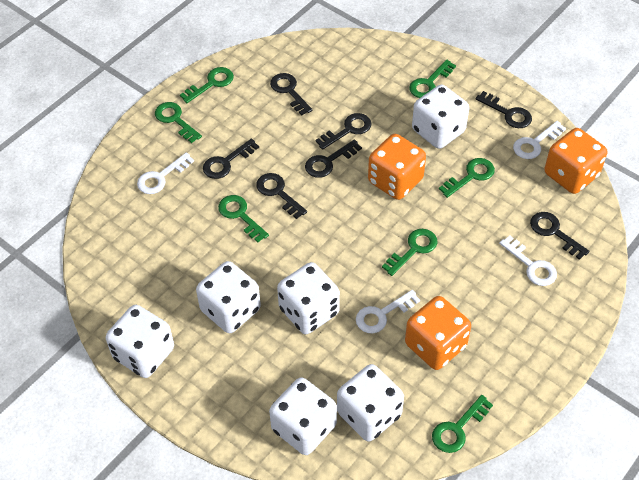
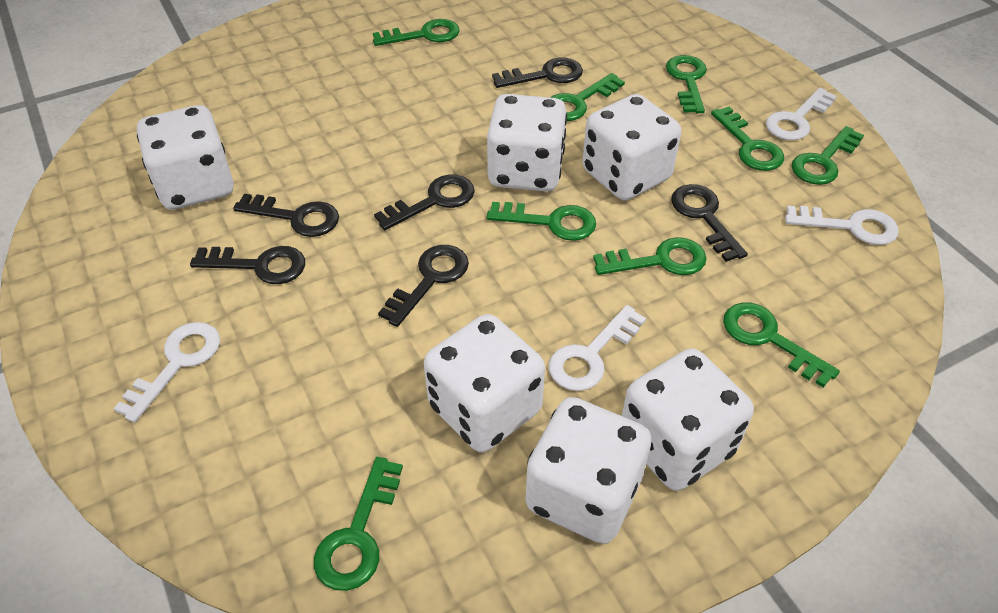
black key: [203,139,259,179] [256,173,307,219] [270,73,313,116] [305,139,362,178] [315,113,372,150] [476,91,532,128] [530,212,589,260] = 7 -> [190,246,305,284] [233,194,339,237] [374,174,475,230] [378,245,469,327] [492,58,583,88] [671,184,748,262] = 6
green key: [155,102,202,143] [180,67,234,103] [218,195,269,243] [382,229,437,276] [409,60,456,98] [432,395,493,453] [439,158,495,198] = 7 -> [314,457,403,591] [373,19,460,46] [487,202,596,241] [550,73,625,121] [593,237,707,275] [666,55,707,113] [711,107,784,171] [723,302,840,388] [792,126,864,185] = 9
orange dice: [368,134,426,200] [405,296,471,370] [545,128,607,194] = 3 -> none = 0

